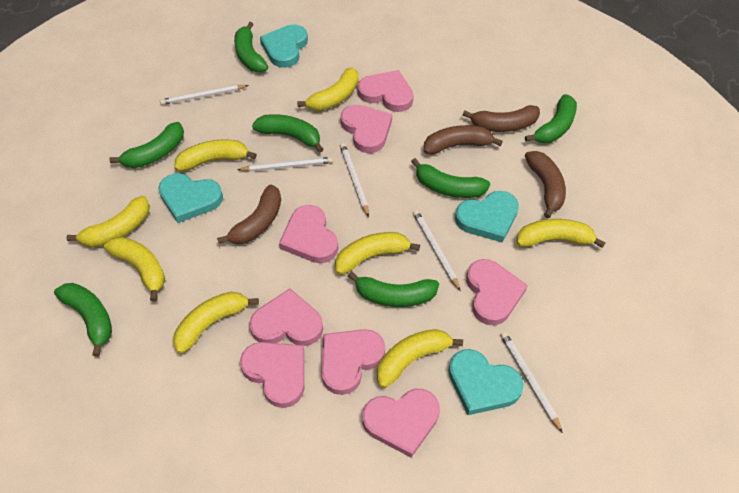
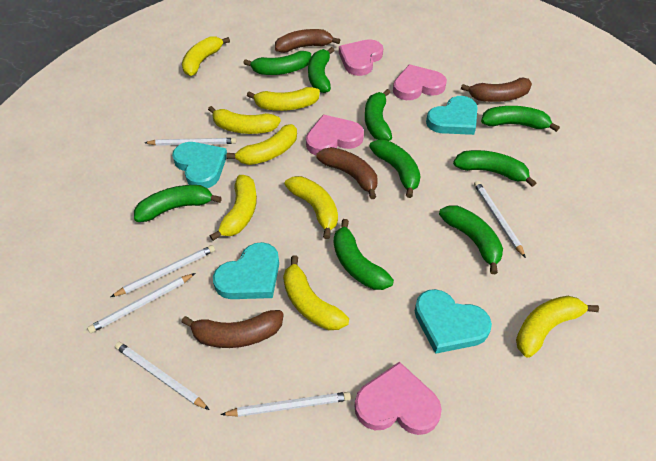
green banana: [54,283,112,357] [109,122,184,168] [234,22,268,72] [252,114,324,153] [348,271,439,307] [411,158,490,198] [525,94,577,143] = 7 -> [134,185,222,222] [243,51,311,75] [308,47,335,93] [334,219,394,290] [365,89,392,141] [369,140,421,198] [439,205,503,274] [453,150,536,187] [481,106,560,132] = 9
pink heart: [240,342,304,408] [250,288,323,346] [279,205,338,263] [321,329,385,395] [340,105,392,153] [358,70,414,112] [362,389,440,458] [466,259,528,325] = 8 -> [306,115,364,155] [339,39,383,76] [355,362,442,435] [393,64,447,100] = 4
white pencil: [160,85,249,105] [237,157,333,172] [340,143,369,217] [413,210,461,291] [500,332,563,433] = 5 -> [87,273,195,333] [111,245,215,297] [115,342,209,410] [145,138,236,146] [221,392,351,417] [474,181,526,258] = 6

